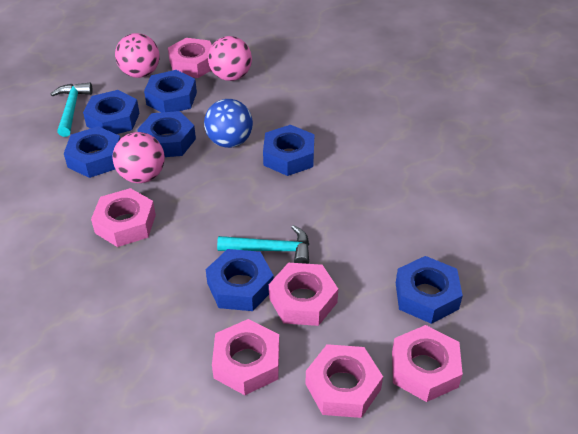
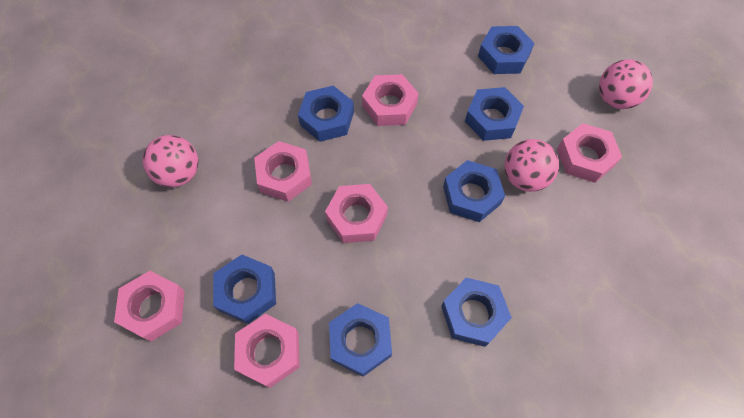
blue ball: [204,99,253,148] = 1 -> none = 0
turquoise hammer: [51,83,93,137] [217,225,309,264] = 2 -> none = 0

